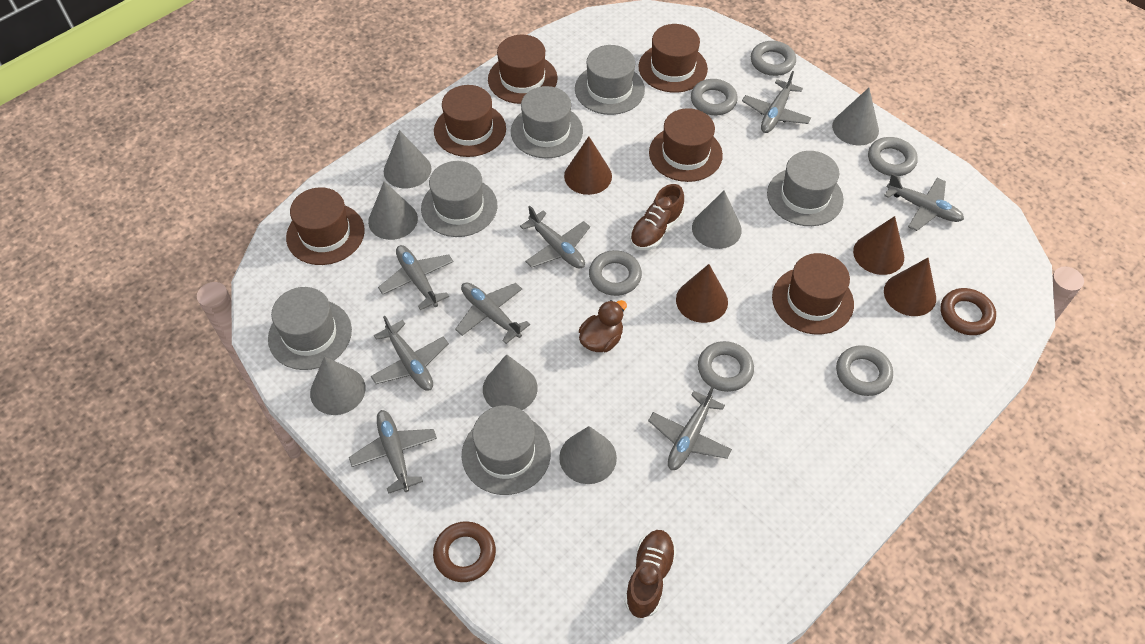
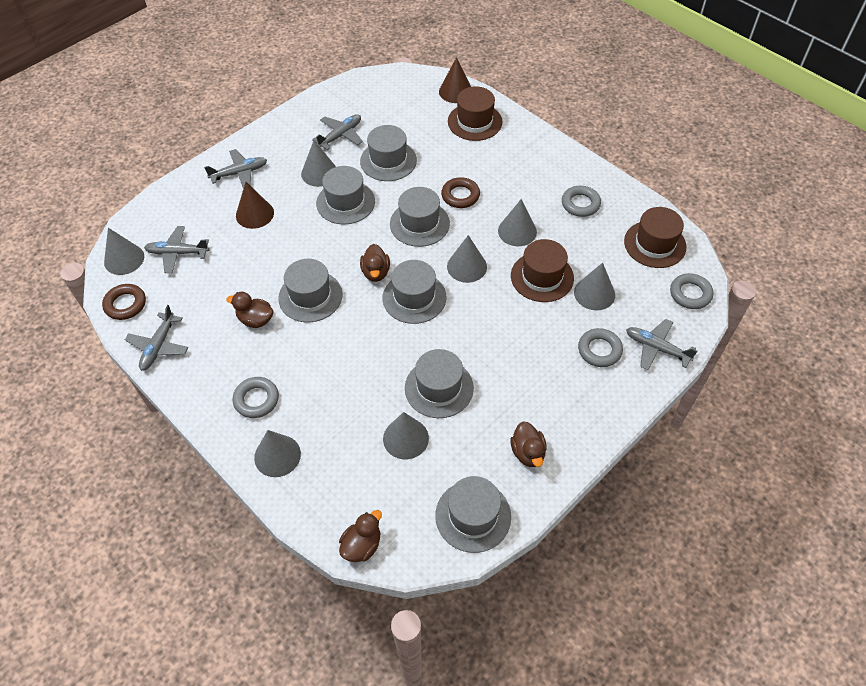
brown cone: [564,136,612,195] [676,264,728,323] [853,216,904,275] [884,258,936,316] = 4 -> [236,182,274,229] [439,57,471,103] = 2
brown duck: [579,300,627,352] = 1 -> [226,292,273,328] [339,510,382,562] [360,244,390,282] [510,421,547,467] = 4
brown hat: [286,187,365,265] [434,85,506,157] [488,35,558,104] [639,24,708,93] [649,108,723,182] [772,253,854,335] = 6 -> [448,86,502,141] [511,239,574,302] [624,207,686,268] = 3
brown shoe: [624,530,676,618] [630,184,684,250] = 2 -> none = 0
grey hat: [268,287,352,370] [421,161,497,237] [462,405,551,495] [511,86,583,158] [575,45,645,115] [767,151,844,226] = 6 -> [278,259,342,323] [316,166,375,225] [360,125,417,181] [382,260,446,324] [390,187,450,247] [405,349,474,418] [435,476,511,553] = 7
grey plane: [349,410,437,494] [371,316,449,391] [378,245,453,310] [455,283,530,344] [520,206,590,269] [648,386,732,470] [742,71,811,133] [884,174,964,231] = 8 -> [125,305,188,371] [144,226,209,273] [204,149,267,189] [312,114,363,150] [626,319,697,370] = 5
grey ring: [589,250,642,296] [691,79,738,115] [698,341,754,392] [751,41,796,76] [836,345,893,396] [868,137,918,176] = 6 -> [233,377,279,418] [562,186,601,217] [578,328,623,367] [670,273,713,309] = 4

